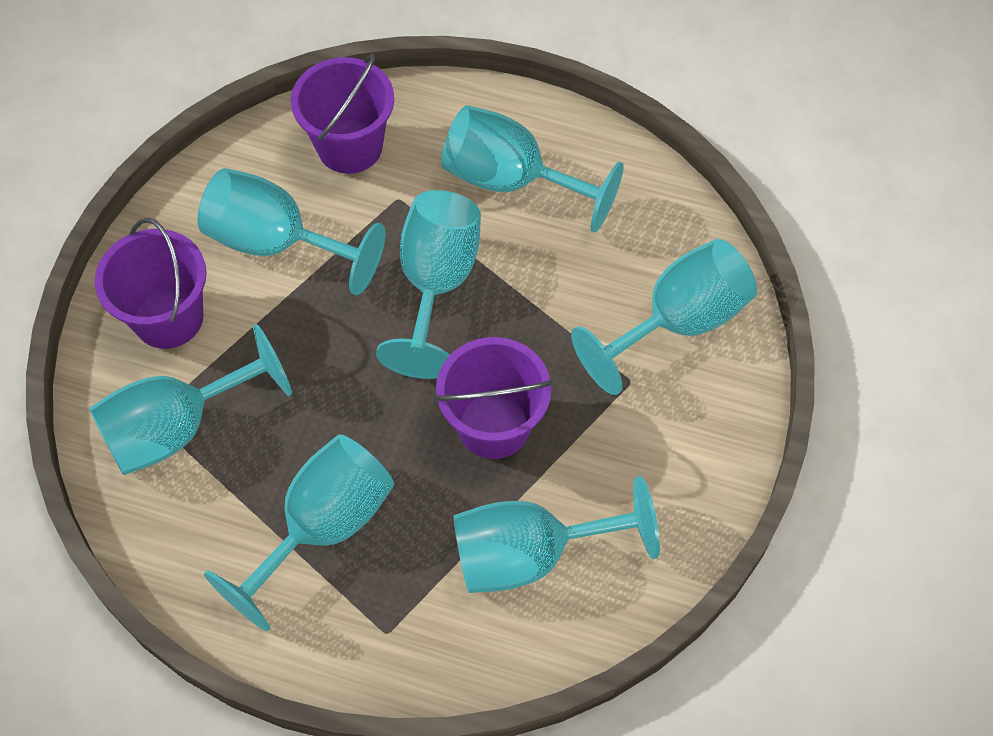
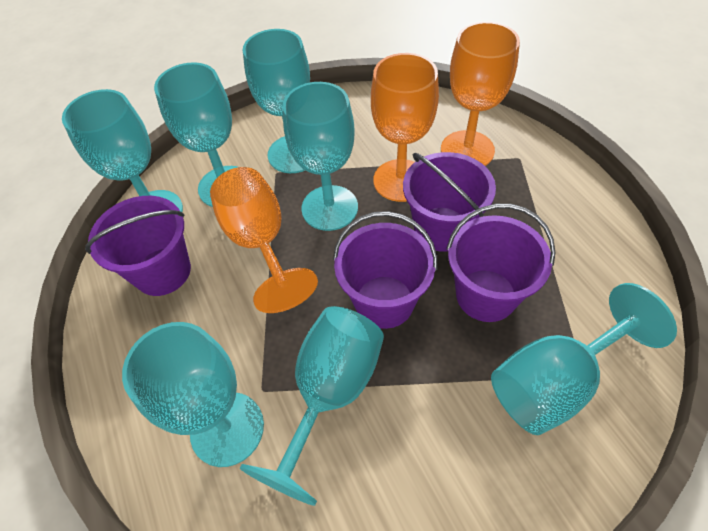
orange goblet: none = 0 -> [210,167,318,313] [371,53,439,202] [441,22,520,166] = 3
purple bucket: [94,218,207,349] [291,54,394,174] [434,337,553,459] = 3 -> [85,196,191,296] [333,211,437,329] [403,152,496,252] [446,204,556,322] = 4

